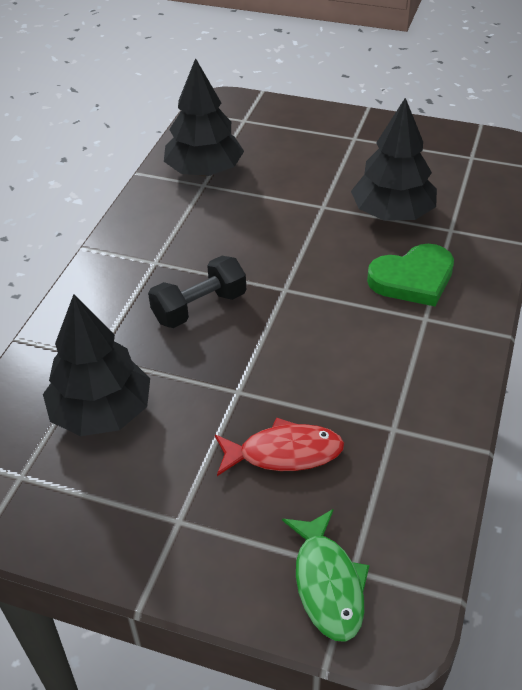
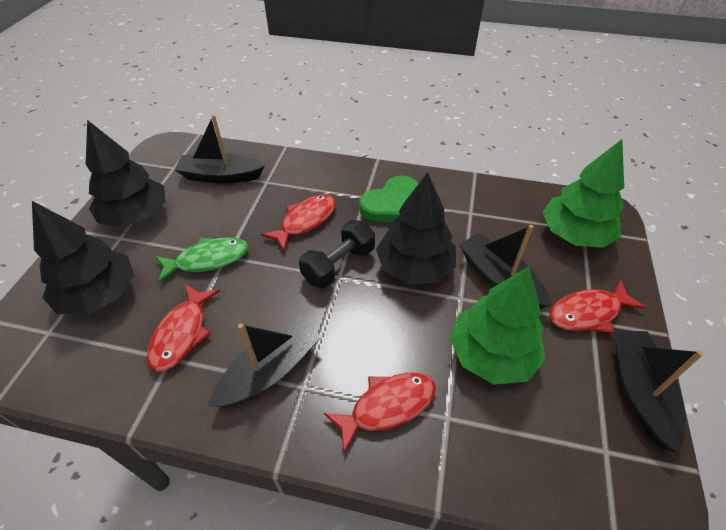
black boat: none = 0 -> [174,115,265,184] [208,317,321,407] [459,225,551,309] [615,330,704,453] = 4
green tree: none = 0 -> [449,266,546,385] [542,139,624,248] = 2
red fish: [215,417,344,476] = 1 -> [147,284,220,372] [261,194,336,251] [324,373,436,453] [549,280,646,333] = 4

